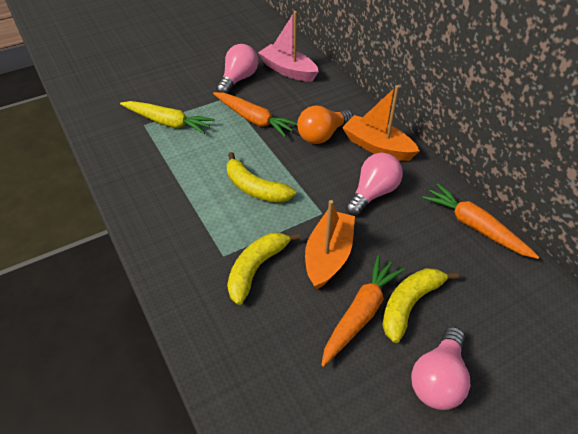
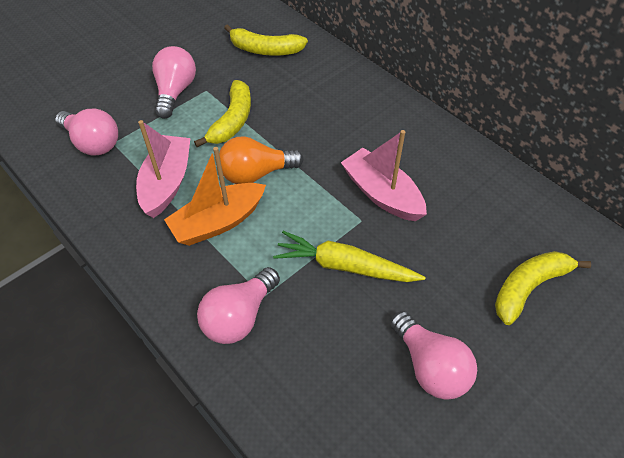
orange boat: [305,200,355,290] [342,85,419,161] = 2 -> [164,147,266,246] = 1
orange carrot: [213,92,297,137] [321,256,405,367] [422,184,539,259] = 3 -> none = 0
pink boat: [258,11,319,82] = 1 -> [136,120,191,218] [341,130,427,221] = 2
pink light bulb: [216,44,258,94] [345,153,403,216] [411,327,470,410] = 3 -> [55,109,118,156] [152,46,196,119] [197,267,280,344] [390,311,477,400] = 4

